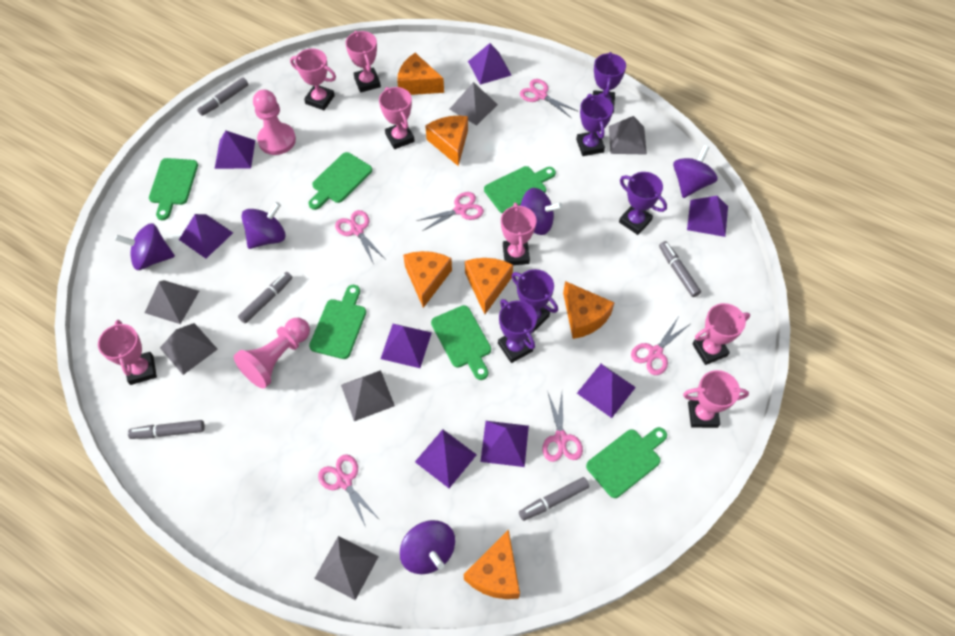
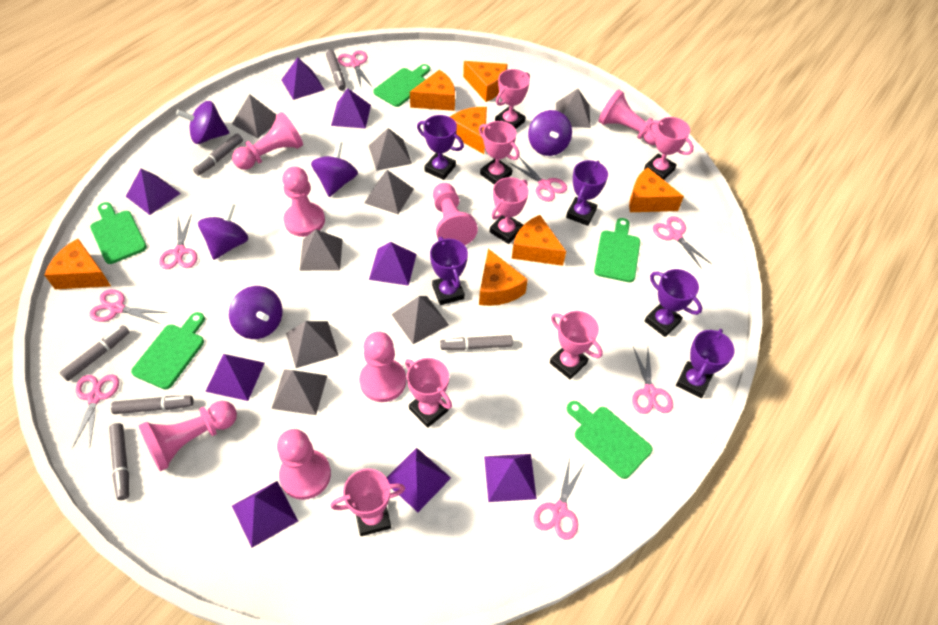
green cutting board: [149,158,198,220] [308,152,372,210] [309,285,366,359] [431,305,491,380] [484,166,556,213] [586,427,667,498] = 6 -> [90,202,147,264] [131,312,205,389] [373,64,430,107] [567,401,653,479] [594,218,640,282] = 5
grey marker: [128,420,205,439] [197,77,248,116] [238,272,292,323] [519,477,589,521] [659,241,701,297] = 5 -> [59,325,129,381] [109,423,129,500] [111,396,193,414] [193,134,243,176] [326,50,346,91] [440,335,513,350] = 6
grey pyramid: [145,280,199,324] [160,323,218,375] [314,536,379,600] [341,370,395,421] [449,82,498,126] [609,116,647,155] = 6 -> [232,94,276,138] [271,369,327,415] [286,321,339,368] [299,229,343,271] [364,170,414,215] [369,128,412,171] [391,296,449,344] [556,89,591,128] = 8
orange cheese: [397,53,444,95] [403,251,452,308] [425,116,468,166] [464,530,520,599] [465,258,513,314] [563,281,614,339] = 6 -> [44,239,111,289] [410,70,455,111] [450,107,487,154] [463,61,508,102] [479,249,528,306] [511,215,566,266] [629,167,684,212] = 7
pink pawn: [234,318,310,389] [253,90,296,155] = 2 -> [138,401,237,471] [232,112,303,170] [277,429,331,500] [282,166,325,237] [359,331,406,402] [433,183,478,245] [598,89,657,145] = 7
pink scissors: [318,454,380,527] [335,210,385,264] [416,192,484,231] [520,79,577,118] [542,393,583,462] [631,318,690,375] = 6 -> [72,374,119,448] [89,289,168,324] [159,214,198,269] [338,50,372,87] [510,157,567,202] [533,458,585,540] [632,347,673,414] [653,216,712,269] = 8

